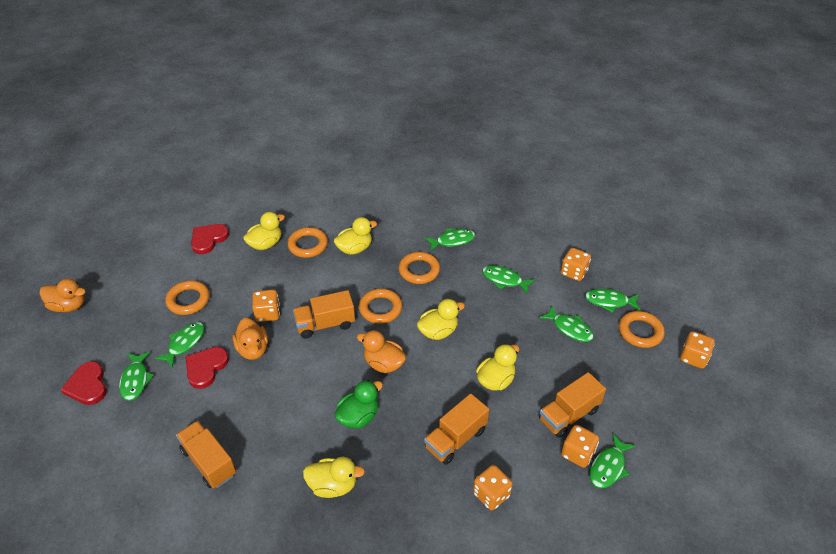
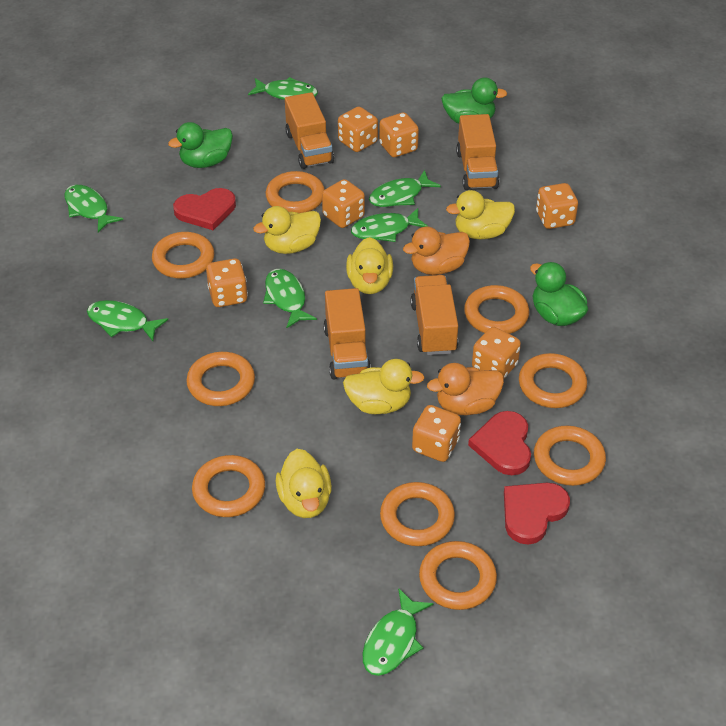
green duck: [334,380,383,429] = 1 -> [168,122,233,168] [441,78,507,123] [530,262,588,326] = 3
orange dice: [252,290,280,322] [473,465,513,510] [561,248,591,281] [561,425,599,468] [680,331,715,369] = 5 -> [206,258,248,307] [322,179,365,228] [338,107,378,152] [379,112,419,157] [412,405,461,462] [472,327,521,378] [536,183,578,229] = 7
orange duck: [39,279,85,312] [232,318,268,360] [357,330,406,373] = 3 -> [403,226,470,275] [427,363,504,415] = 2
orange ring: [165,281,210,315] [287,227,328,258] [359,289,402,324] [399,252,440,284] [619,311,665,348] = 5 -> [152,232,214,279] [186,352,255,406] [192,455,265,517] [266,171,325,213] [380,482,455,546] [419,541,497,610] [464,285,530,334] [519,353,587,408] [534,426,606,486] = 9

